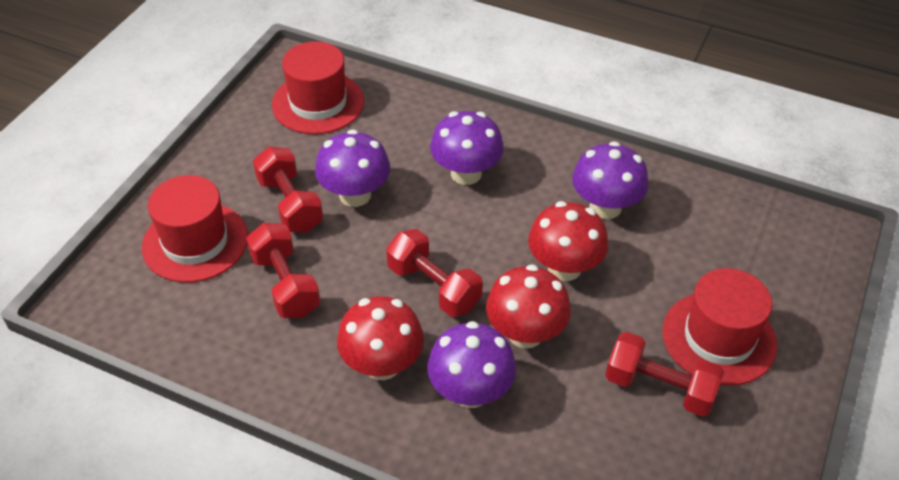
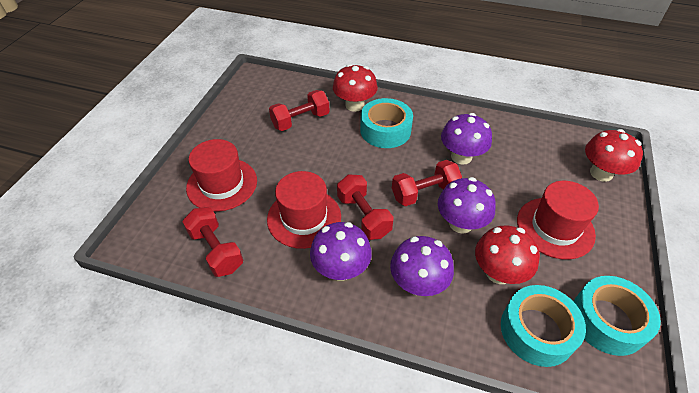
turquoise tape: none = 0 -> [360,98,413,148] [501,285,586,367] [573,276,661,356] = 3

